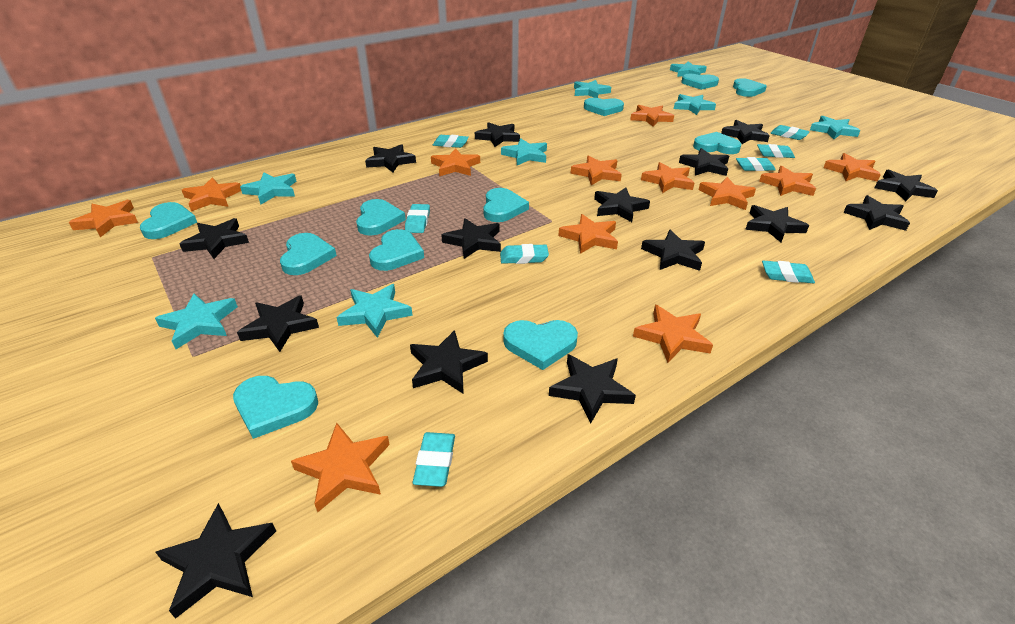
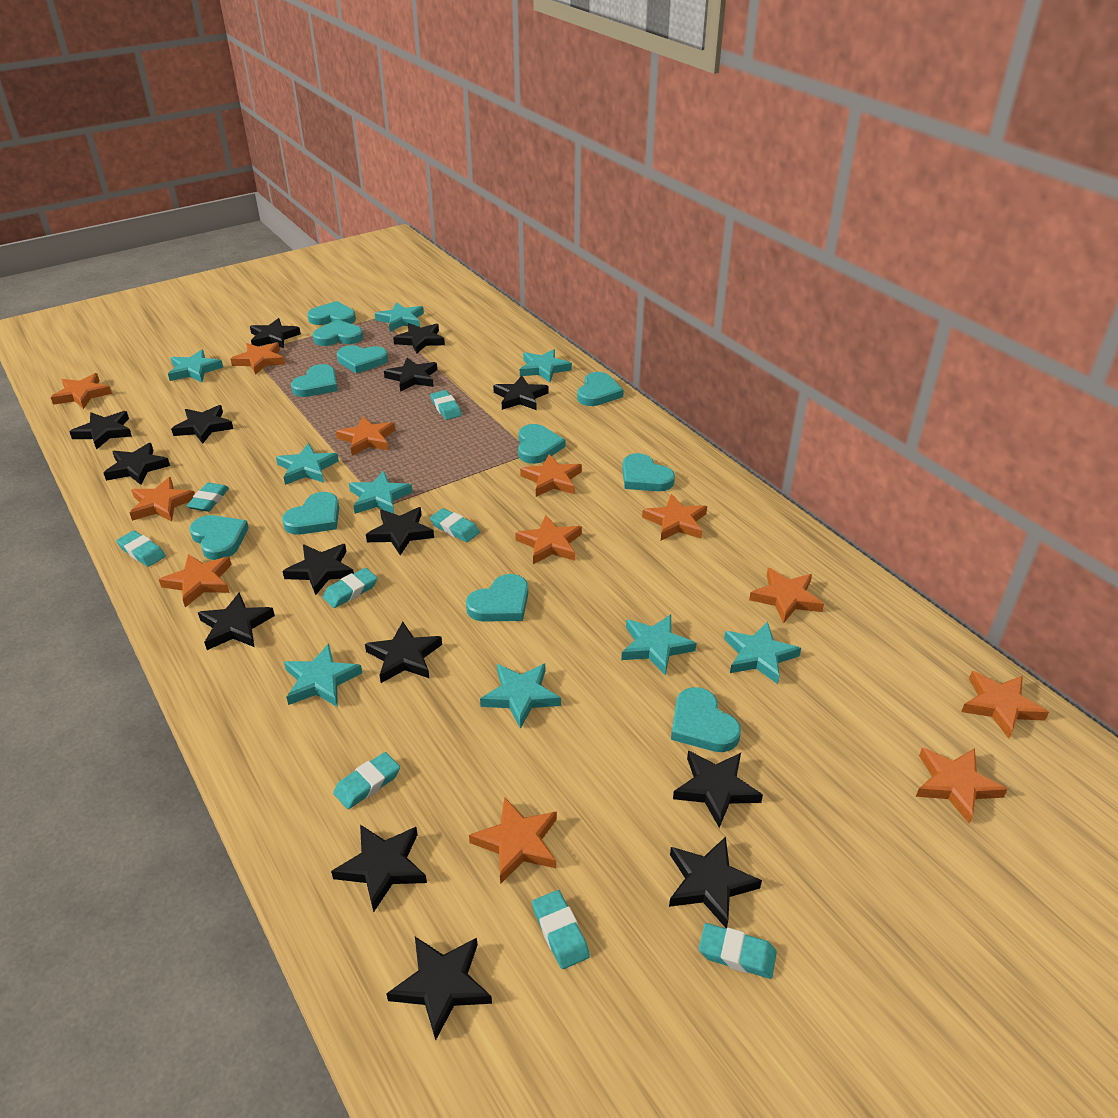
turquoise star: [155,294,238,349] [240,172,297,205] [336,284,413,338] [501,138,547,165] [574,80,611,98] [670,61,707,77] [674,94,716,115] [810,116,860,139] = 8 -> [168,350,223,383] [276,443,339,485] [284,644,362,707] [349,471,413,514] [375,302,424,332] [480,664,561,729] [520,349,572,382] [621,614,696,675] [724,621,801,684] = 9

